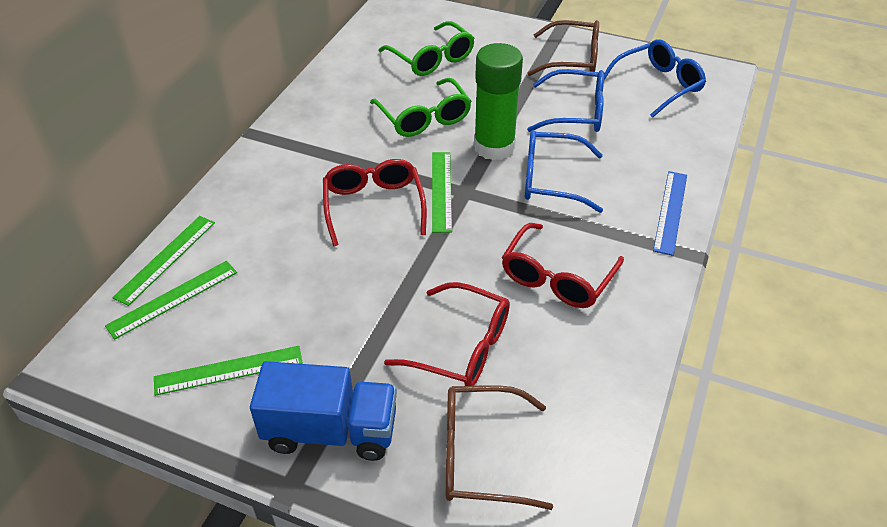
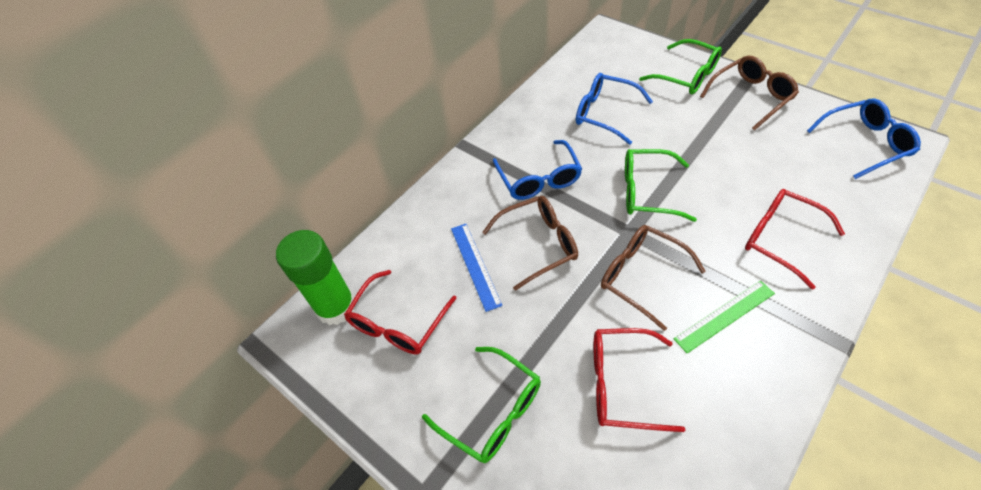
blue truck: [250,361,397,461] = 1 -> none = 0
brown glasses: [445,385,553,510] [528,20,599,76] = 2 -> [482,196,578,291] [601,225,706,331] [700,56,799,131] = 3
green glasses: [370,78,471,137] [379,21,475,76] = 2 -> [422,347,541,463] [625,149,697,222] [639,39,722,95] = 3
green ruler: [105,261,237,340] [112,216,215,306] [154,346,303,396] [432,152,452,233] = 4 -> [674,280,775,353] = 1

